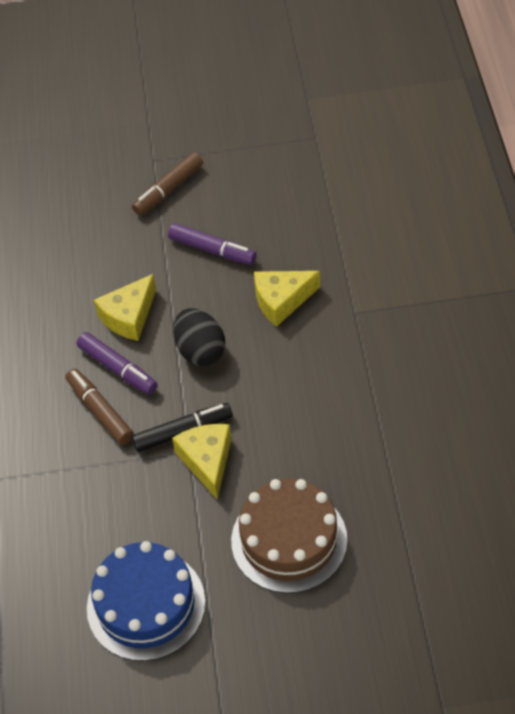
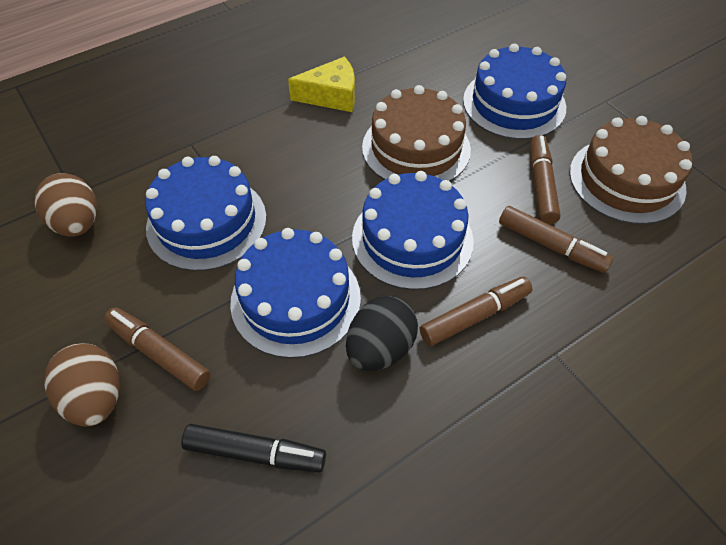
blue cake: [87,541,205,661] = 1 -> [145,156,266,271] [230,228,361,358] [352,171,474,290] [463,44,566,139] = 4
brown cake: [231,479,347,593] = 1 -> [362,85,471,181] [570,116,692,224] = 2
brown egg: none = 0 -> [34,173,97,236] [44,343,120,427] = 2
brown marker: [66,369,134,445] [132,152,203,215] = 2 -> [104,307,211,391] [420,277,533,346] [499,206,614,273] [530,135,560,224] = 4
purple marker: [77,332,158,395] [168,223,257,265] = 2 -> none = 0
yellow cheese: [94,274,156,341] [172,424,232,500] [254,271,320,327] = 3 -> [288,57,355,112] = 1

